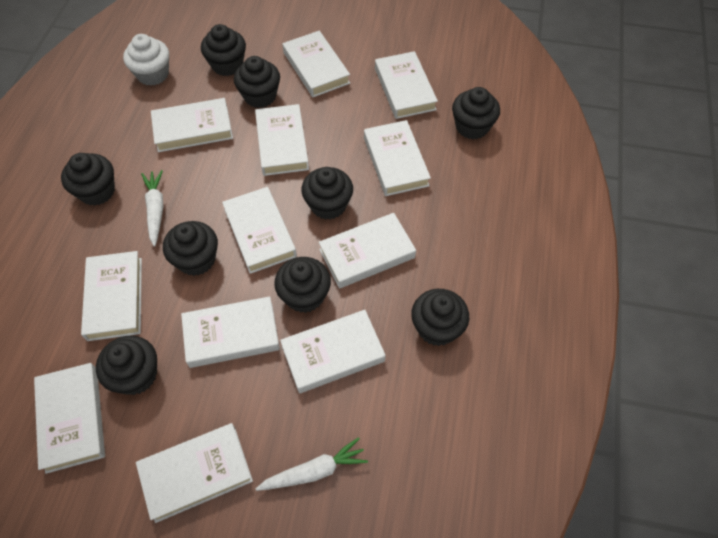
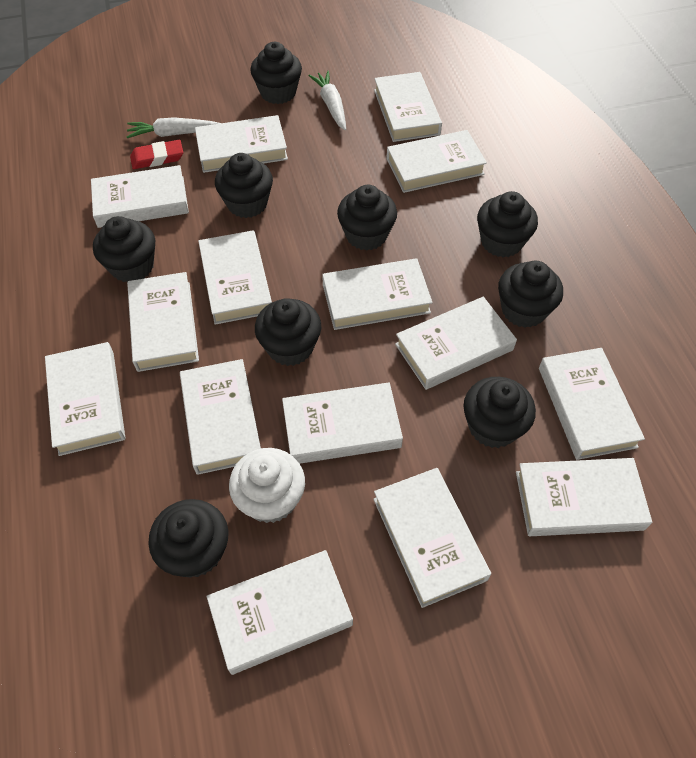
red eraser: none = 0 -> [130,140,183,169] = 1
white book: [34,363,105,474] [81,251,142,341] [136,423,253,523] [151,98,233,152] [181,296,280,368] [222,187,297,274] [255,104,309,176] [280,310,386,393] [282,31,350,97] [319,213,416,289] [364,120,431,196] [375,51,438,119] = 12 -> [45,342,125,456] [91,165,189,228] [127,272,199,372] [180,359,261,475] [195,115,288,173] [198,230,272,325] [206,550,353,675] [282,383,403,464] [322,258,433,330] [373,468,491,608] [374,72,442,142] [387,130,487,193] [395,297,517,390] [516,458,652,536] [539,348,645,460] = 15

